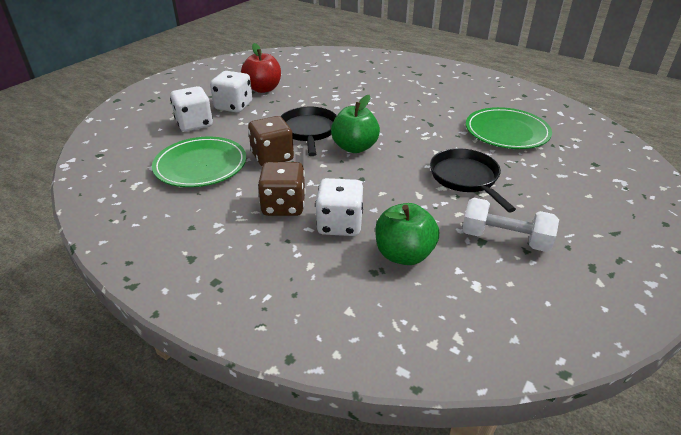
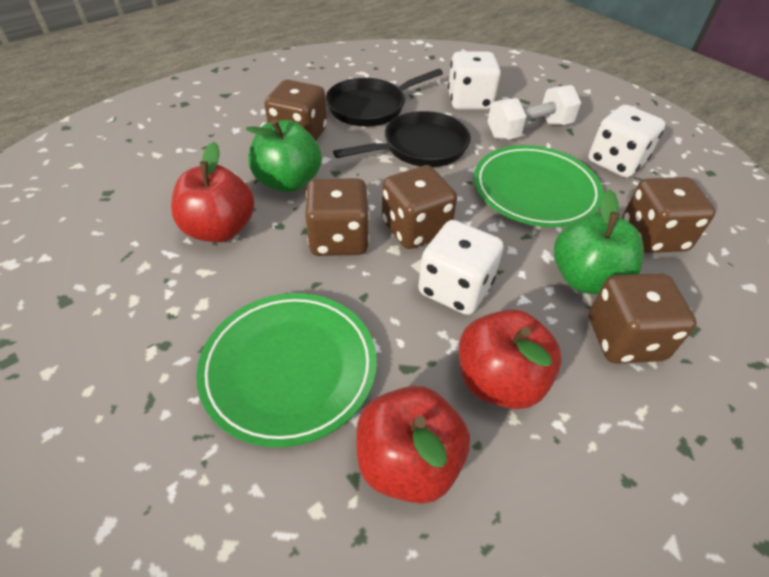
brown dice: [248,116,294,166] [258,162,306,216] = 2 -> [264,79,327,141] [305,178,369,256] [382,165,457,249] [589,273,697,364] [622,177,716,253] = 5
red apple: [241,43,281,93] = 1 -> [171,142,254,242] [356,386,470,504] [459,309,562,409] = 3

